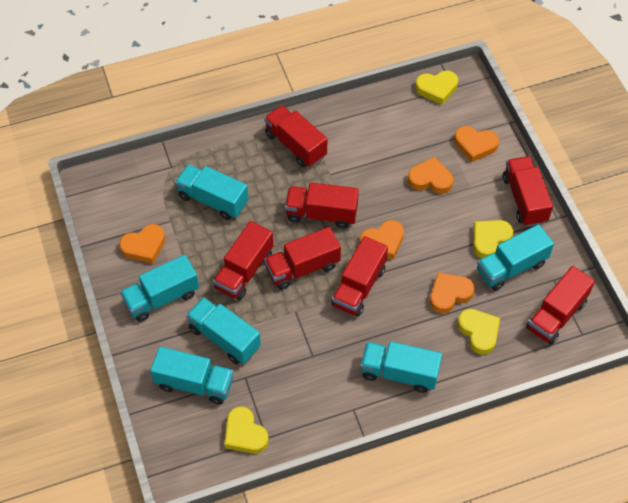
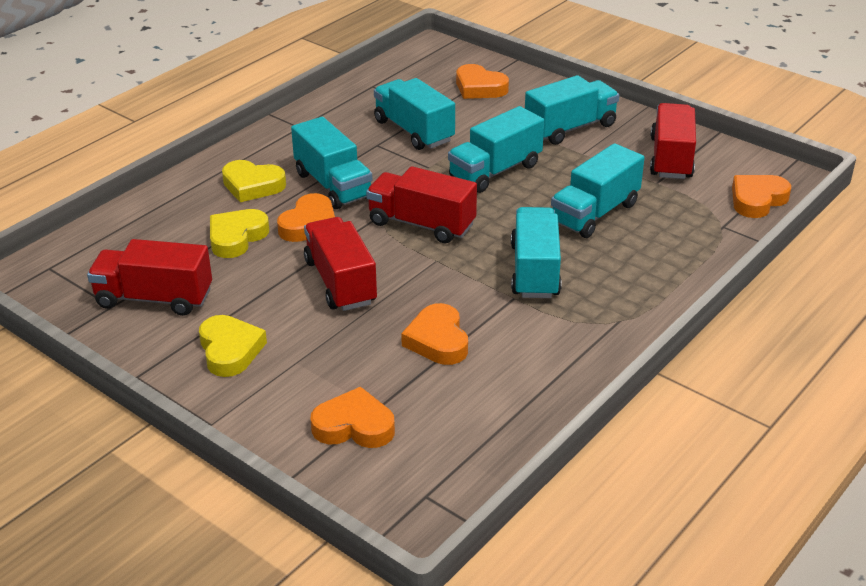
red truck: [213,221,274,300] [264,105,327,167] [264,227,341,290] [285,183,359,229] [331,236,388,317] [503,156,553,227] [526,266,595,345] = 7 -> [87,239,212,316] [304,217,377,311] [366,166,477,244] [650,103,696,179] = 4
yellow heart: [224,406,269,454] [415,71,458,105] [457,309,500,355] [473,220,514,259] = 4 -> [199,315,267,377] [210,209,269,258] [222,160,286,202] = 3

